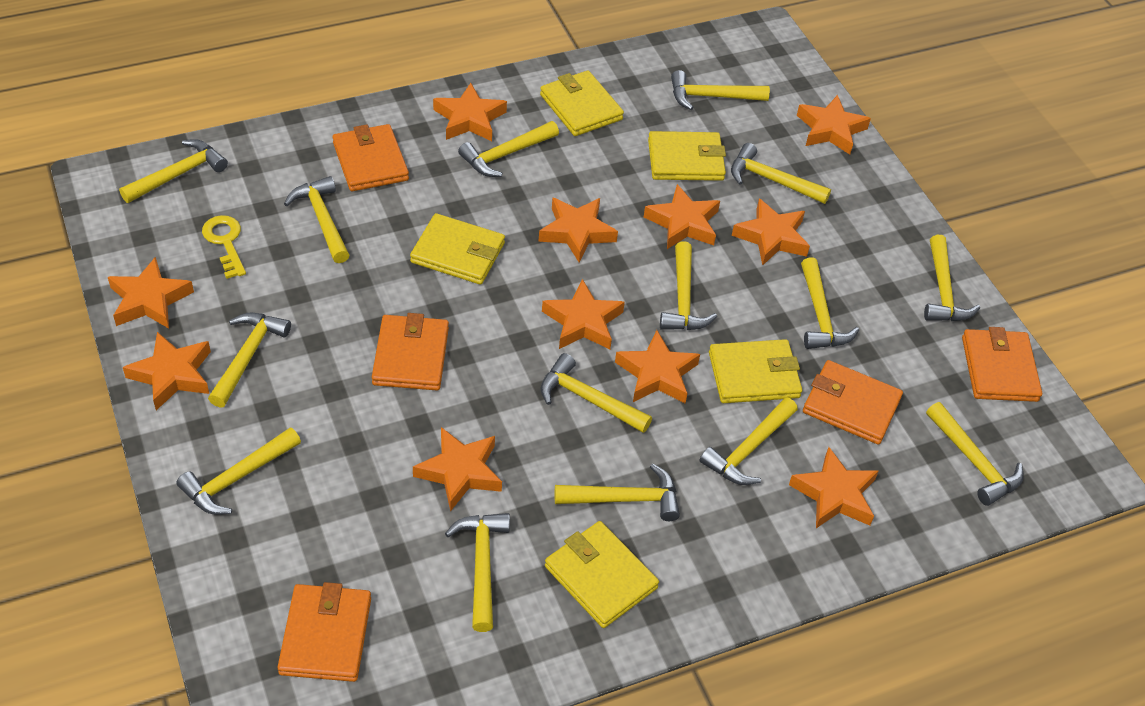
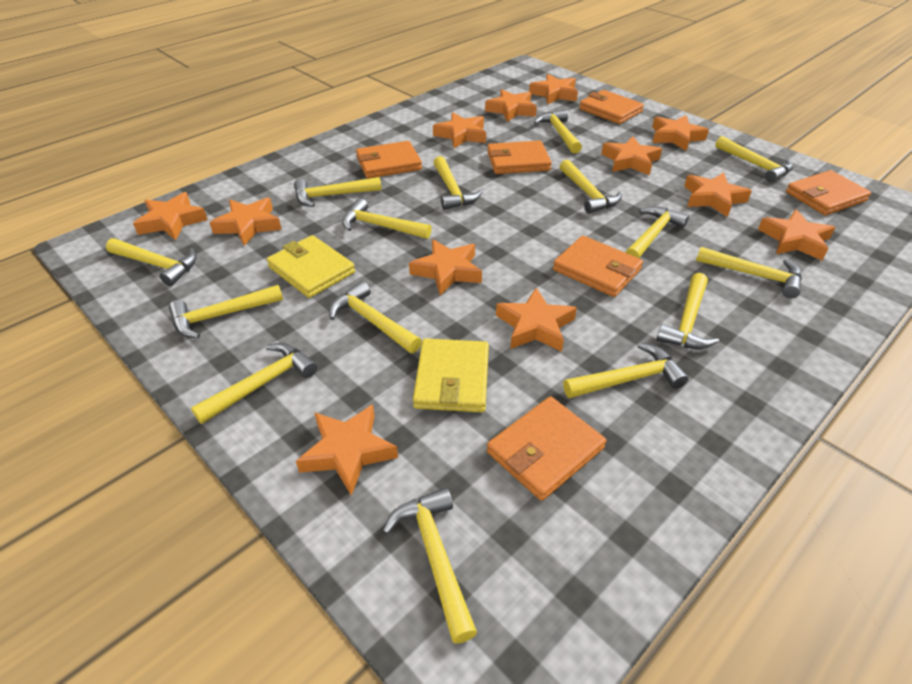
orange star: [108,257,194,328] [123,332,211,410] [413,427,502,512] [433,83,507,141] [539,197,618,262] [542,279,625,349] [615,330,700,403] [644,184,720,249] [732,198,810,265] [789,447,878,528] [797,95,871,154] = 11 -> [133,192,208,240] [209,197,282,246] [296,404,398,496] [409,239,482,295] [433,113,486,148] [485,89,537,122] [496,288,577,352] [529,74,578,104] [601,136,662,175] [652,115,709,151] [684,172,752,217] [758,209,835,261] = 12
orange wallet: [278,582,371,682] [332,124,409,191] [372,313,449,391] [803,360,903,445] [962,327,1042,402] = 5 -> [356,141,422,178] [487,141,552,174] [487,396,606,501] [553,236,643,297] [579,90,644,124] [786,170,871,215] = 6
yellow key: [202,215,246,279] = 1 -> none = 0
yellow wallet: [410,213,505,285] [540,71,624,136] [545,521,659,628] [648,131,726,181] [709,339,802,403] = 5 -> [267,235,355,298] [413,338,489,412] = 2

